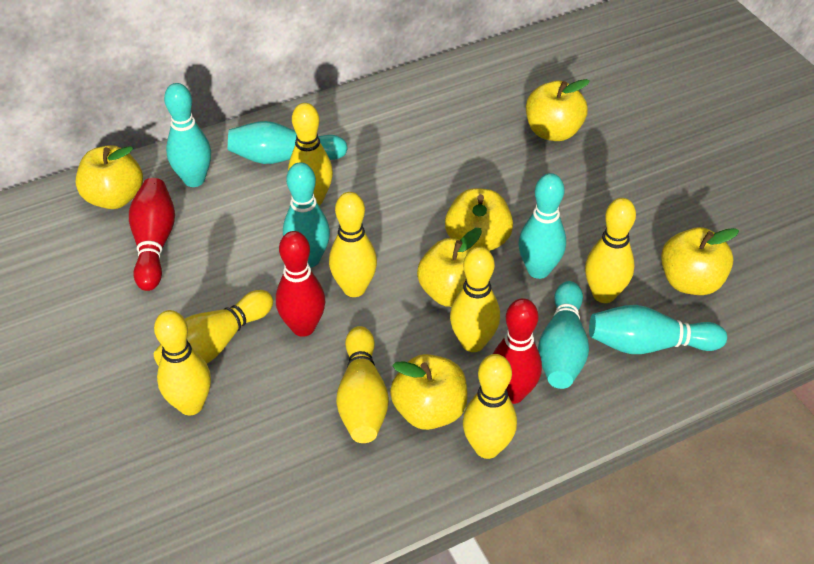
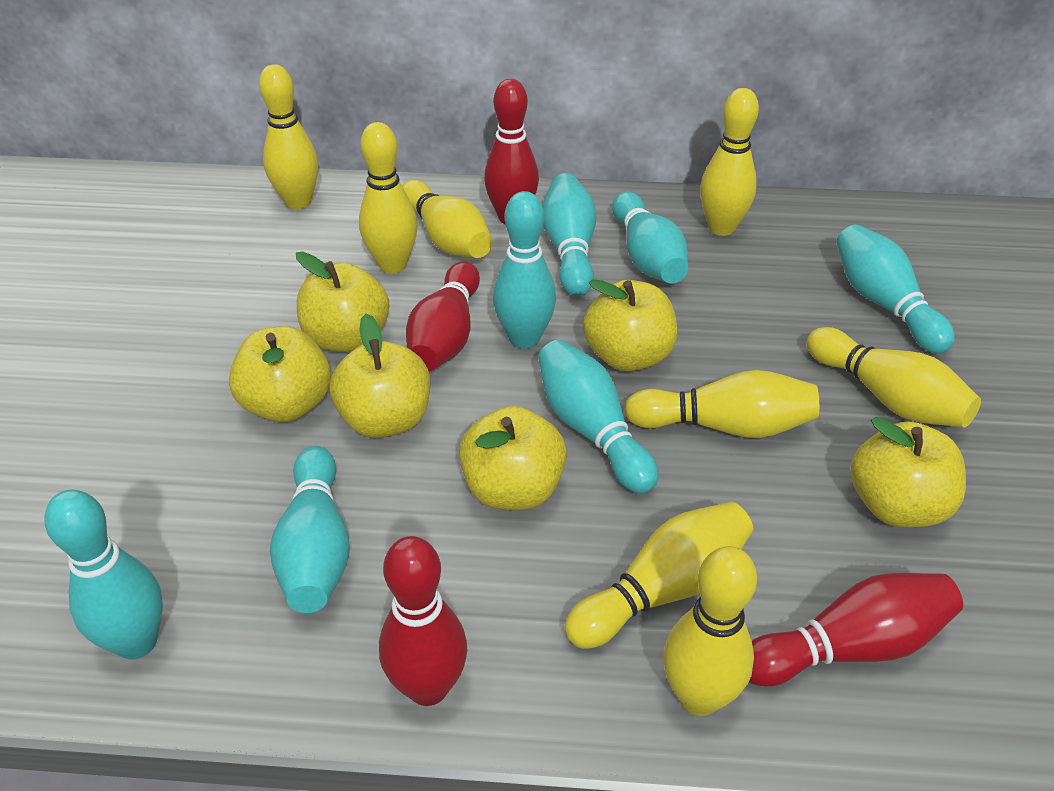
red bowling pin: [129,178,175,291] [276,231,325,337] [493,298,542,404] = 3 -> [379,536,467,706] [406,261,480,371] [484,79,539,224] [749,573,963,686] = 4
turquoise bowling pin: [164,83,211,187] [228,121,348,164] [283,162,330,268] [519,173,566,279] [538,281,589,389] [589,305,727,354] = 6 -> [45,489,163,659] [270,446,350,613] [493,191,556,349] [538,340,658,493] [542,173,596,296] [612,192,688,283] [836,224,955,353] = 7

